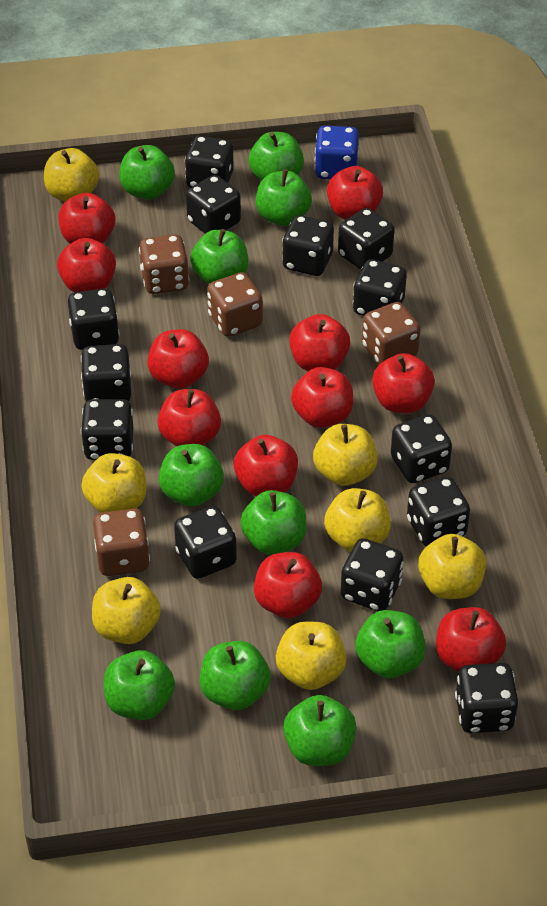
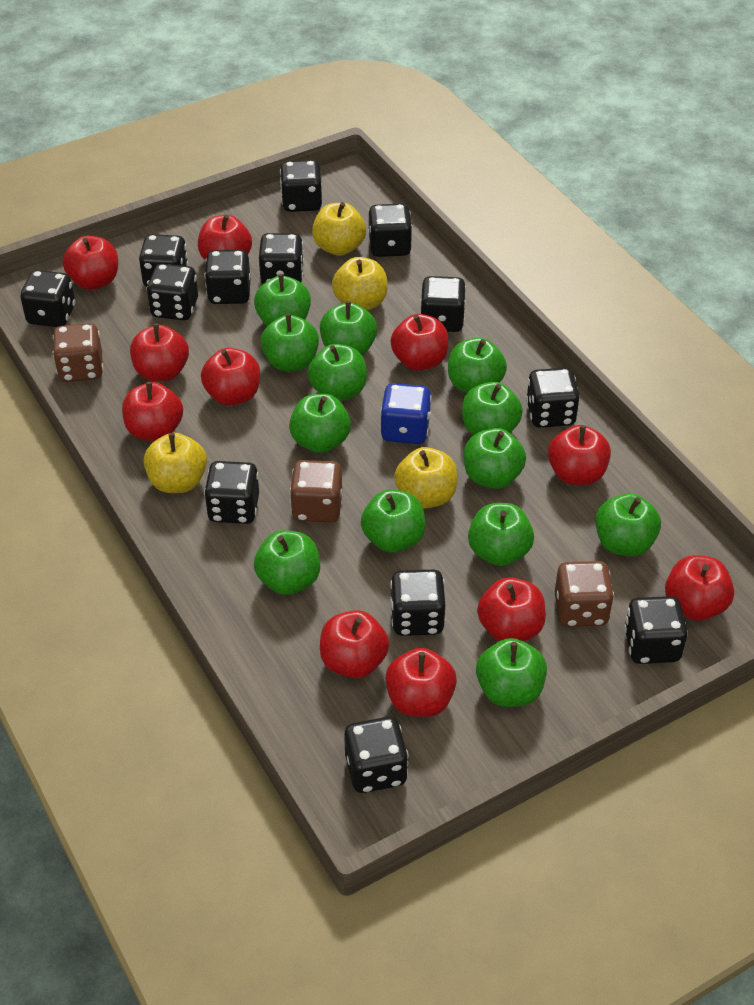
brown dice: [93,508,150,576] [139,234,189,294] [207,272,263,337] [362,302,420,364] = 4 -> [53,323,103,382] [290,460,342,523] [555,561,614,627] = 3
green apple: [104,650,175,720] [119,145,175,200] [159,444,224,507] [190,229,248,284] [200,641,271,710] [240,490,306,555] [249,132,304,180] [256,169,312,226] [283,695,356,766] [355,610,426,678] = 10 -> [254,274,311,326] [254,530,320,595] [261,314,319,371] [289,394,351,453] [308,344,367,401] [320,301,377,355] [361,490,426,552] [448,338,507,393] [462,382,523,435] [464,428,526,489] [468,503,534,566] [476,638,547,707] [595,493,661,556] = 13
yellow apple: [44,148,99,202] [81,453,147,513] [92,577,161,644] [276,621,347,690] [313,424,378,486] [324,488,391,552] [418,534,486,599] = 7 -> [144,433,207,493] [312,202,366,256] [332,257,388,310] [394,447,457,509] = 4

